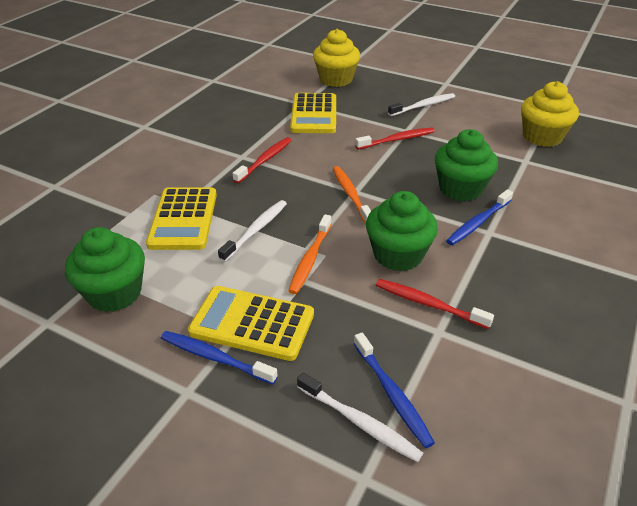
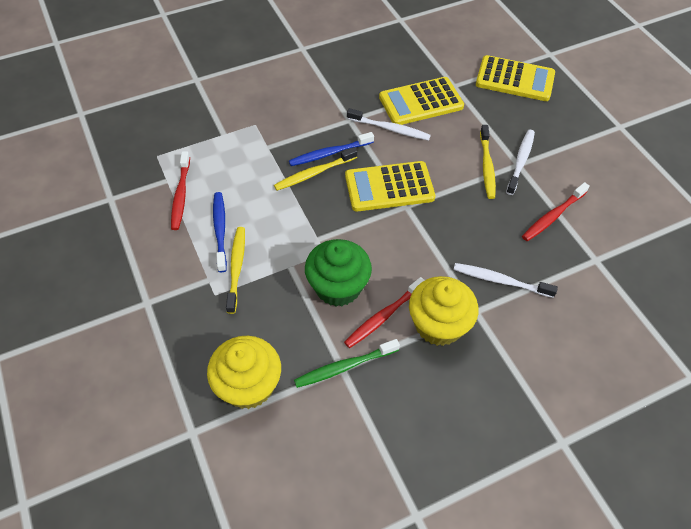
blue toothbrush: [161,331,278,384] [354,332,435,448] [446,189,513,245] = 3 -> [213,192,227,272] [289,132,374,166] = 2
green cupcake: [65,227,145,312] [366,191,438,272] [435,129,498,201] = 3 -> [305,239,372,306] = 1
green toothbrush: none = 0 -> [294,339,400,388] = 1
orange toothbrush: [288,214,332,294] [333,166,371,224] = 2 -> none = 0
yellow toothbrush: none = 0 -> [226,227,245,314] [274,147,357,191] [480,125,496,199] = 3

